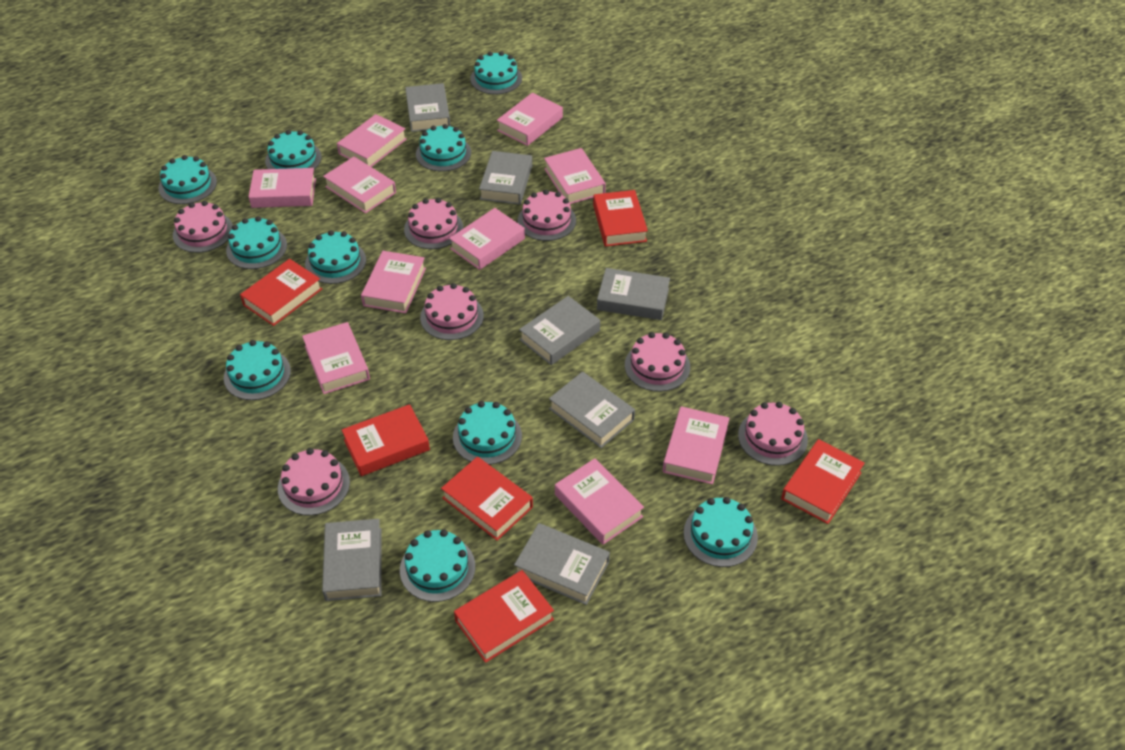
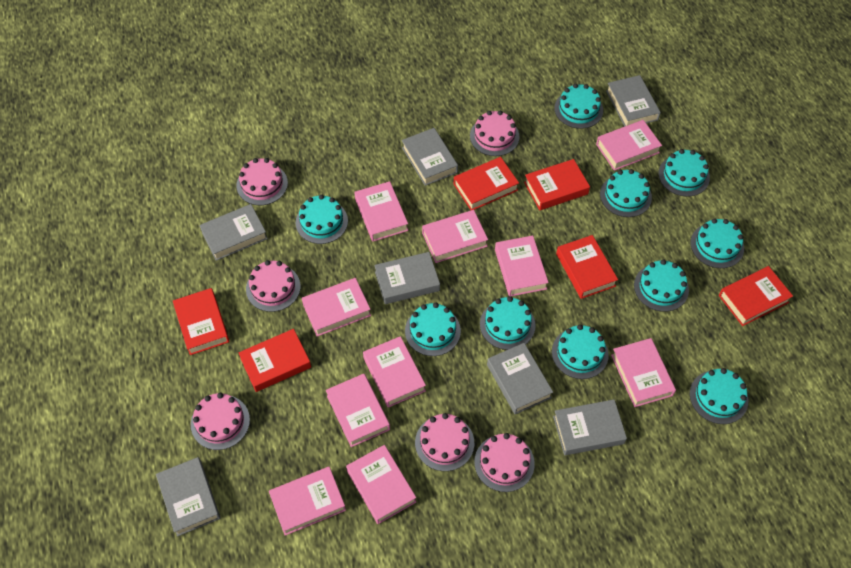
pink cake: [173,201,233,253] [278,448,350,515] [404,198,463,249] [420,283,484,340] [518,190,576,241] [625,332,690,392] [738,402,808,466] = 7 -> [191,393,250,450] [236,158,288,205] [246,260,301,312] [415,413,474,471] [470,111,520,156] [474,433,535,492] = 6

